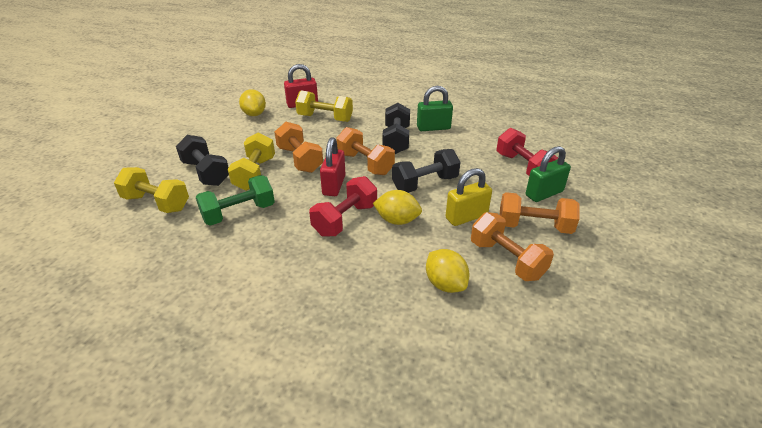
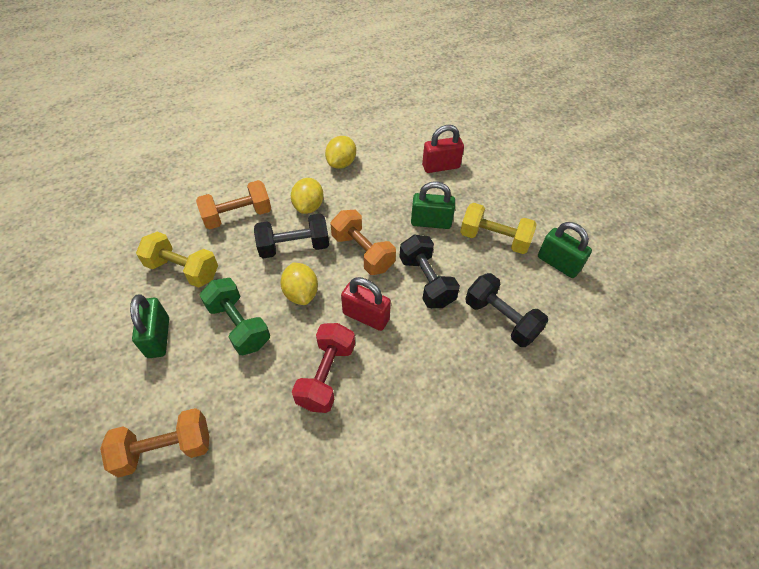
green padlock: [417,86,453,131] [526,146,571,202] = 2 -> [130,294,169,358] [411,181,455,229] [538,222,592,278] = 3
orange dumbbell: [275,122,323,173] [336,127,395,175] [471,212,554,281] [500,192,580,234] = 4 -> [100,408,209,478] [196,180,271,229] [331,210,396,275] = 3
red dumbbell: [309,176,377,237] [496,128,558,176] = 2 -> [292,323,355,413] = 1
yellow dumbbell: [114,167,189,213] [228,132,275,191] [295,90,353,122] = 3 -> [136,232,218,288] [460,203,537,254] = 2
yellow padlock: [446,168,492,226] = 1 -> none = 0

